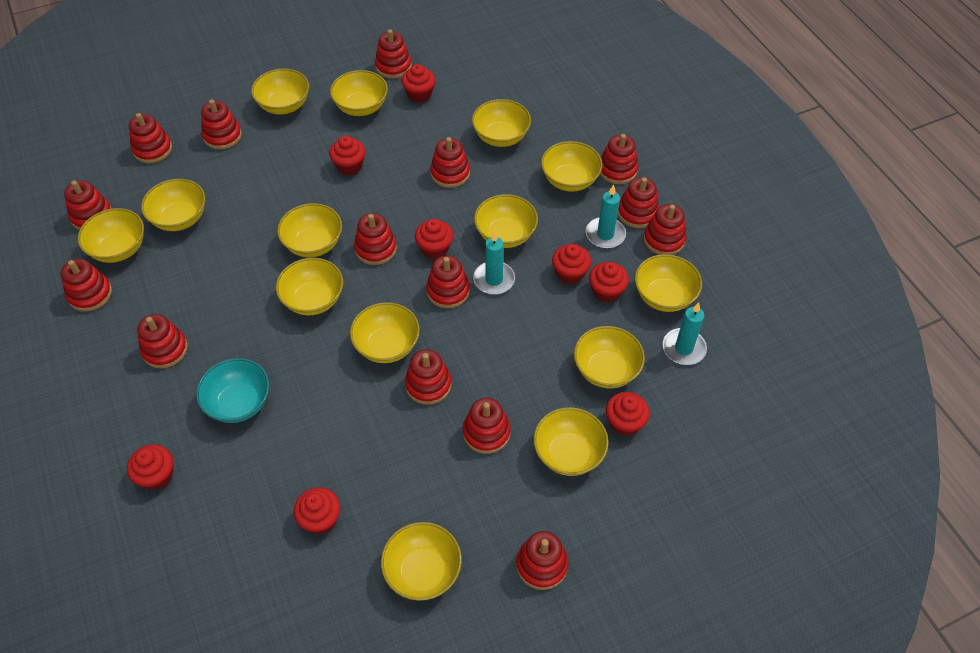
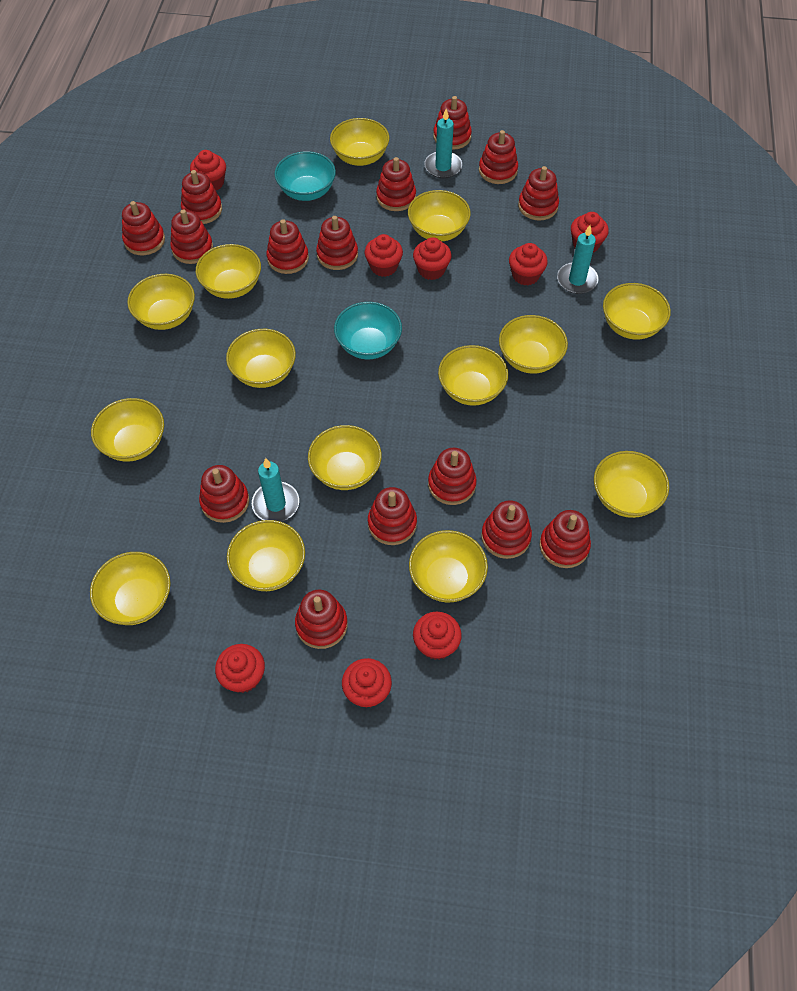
turquoise bowl: [196,358,269,423] = 1 -> [275,151,336,201] [334,302,402,359] = 2

